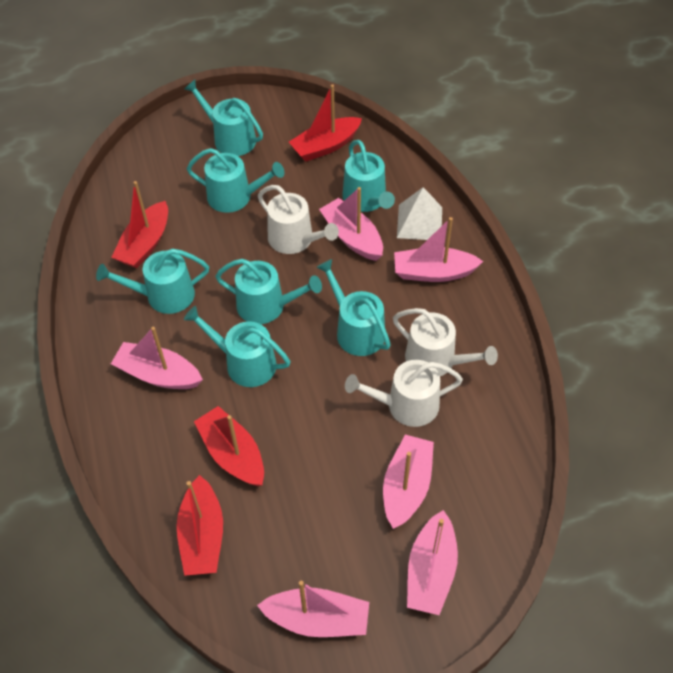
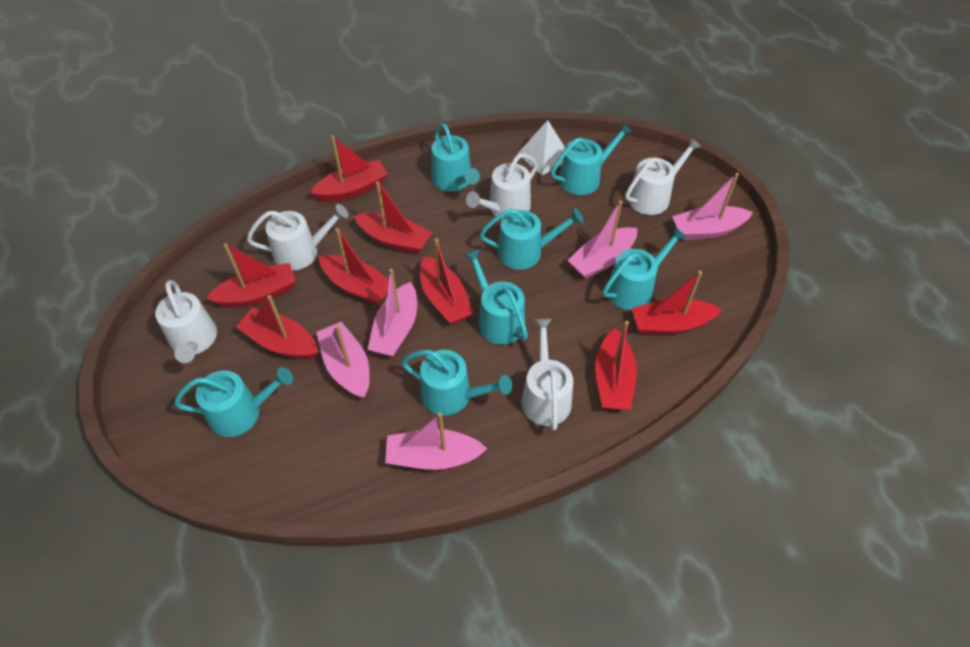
pink boat: [111,327,203,389] [257,581,369,637] [319,187,383,261] [383,435,434,529] [394,217,483,282] [407,510,458,615] = 6 -> [316,322,370,399] [367,269,417,357] [385,412,487,470] [568,200,637,279] [672,173,753,240] = 5
red boat: [111,181,168,268] [177,475,223,576] [194,406,264,486] [289,84,362,162] = 4 -> [206,243,296,308] [236,295,318,359] [310,135,388,202] [319,228,389,305] [354,181,432,254] [420,239,473,325] [595,321,637,410] [632,271,722,334] = 8
white watering can: [258,185,339,254] [345,360,463,427] [393,308,498,376] = 3 -> [155,280,217,363] [247,204,349,271] [466,153,537,219] [522,318,573,431] [625,137,702,215] = 5

